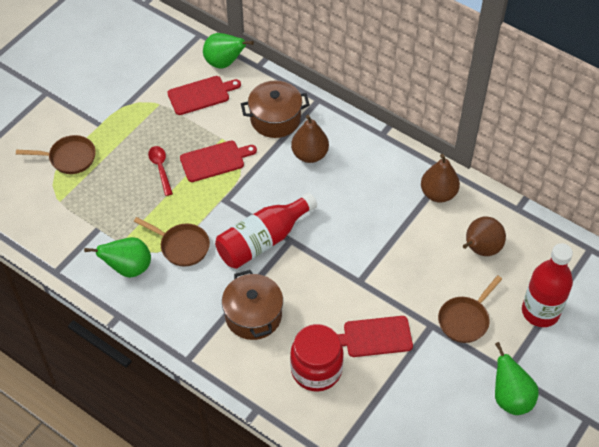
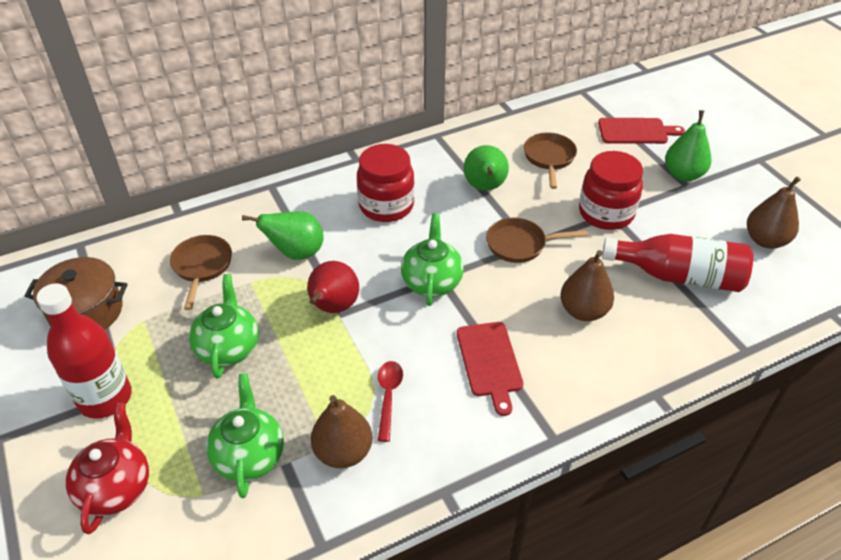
brown pot: [222,270,283,340] [241,80,310,138] = 2 -> [25,257,127,330] = 1
green teapot: none = 0 -> [189,274,258,379] [206,373,284,498] [401,213,464,306] = 3
red cutting board: [167,76,241,115] [180,140,257,182] [337,316,413,357] = 3 -> [457,322,523,416] [598,118,685,144] = 2
red jar: [290,324,344,392] = 1 -> [357,144,415,222] [579,151,643,230] = 2
red pear: none = 0 -> [307,261,359,313] = 1
red teapot: none = 0 -> [66,403,149,534] = 1

